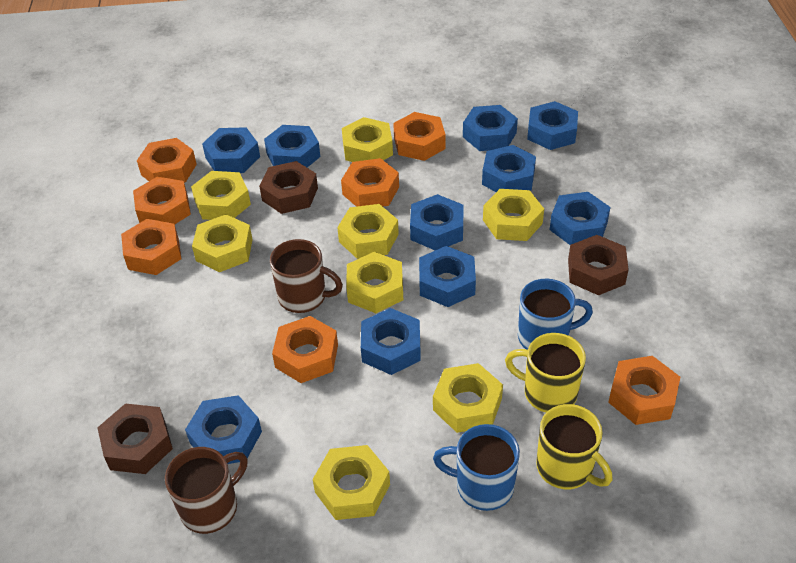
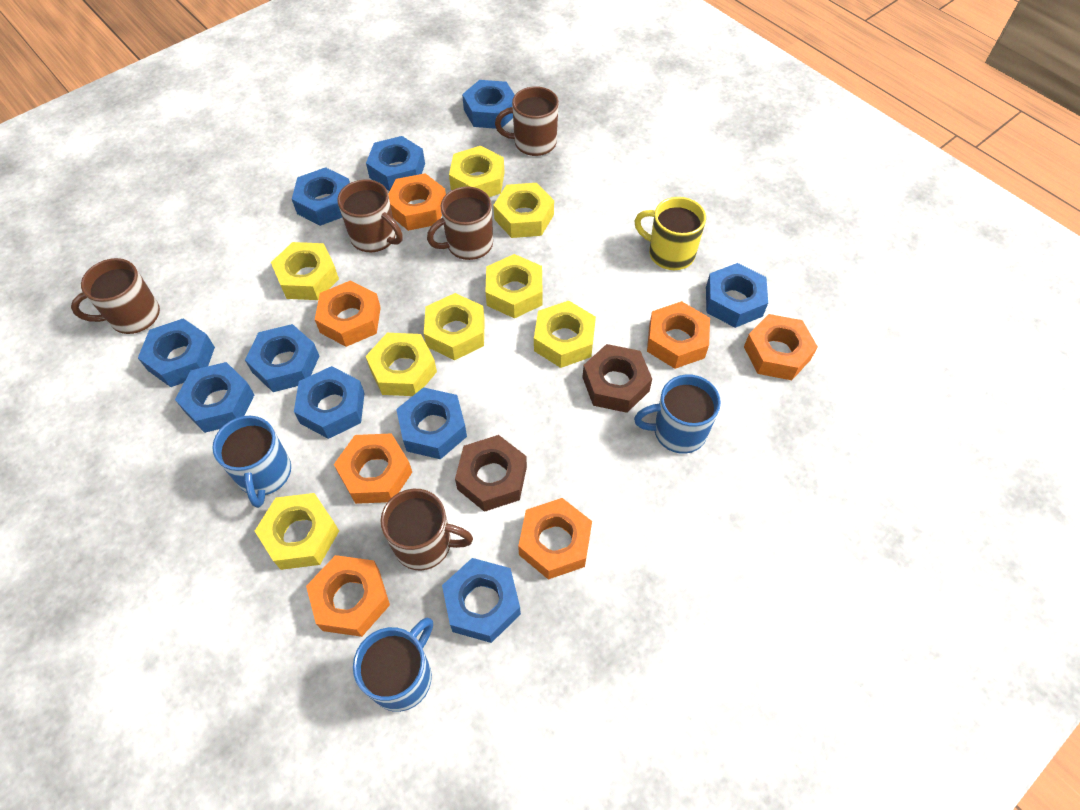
blue mug: [433,424,520,511] [518,279,593,350] = 2 -> [212,416,291,508] [353,618,433,712] [634,374,721,454] = 3
brown mug: [165,447,247,534] [270,239,343,313] = 2 -> [71,258,160,334] [337,179,403,252] [381,489,473,570] [427,187,493,260] [495,86,559,156] = 5
brown nut: [97,403,173,474] [259,161,318,214] [568,235,629,295] = 3 -> [455,435,527,512] [582,344,652,413] = 2
yellow mug: [505,333,586,412] [536,404,612,489] = 2 -> [634,197,706,270] = 1

